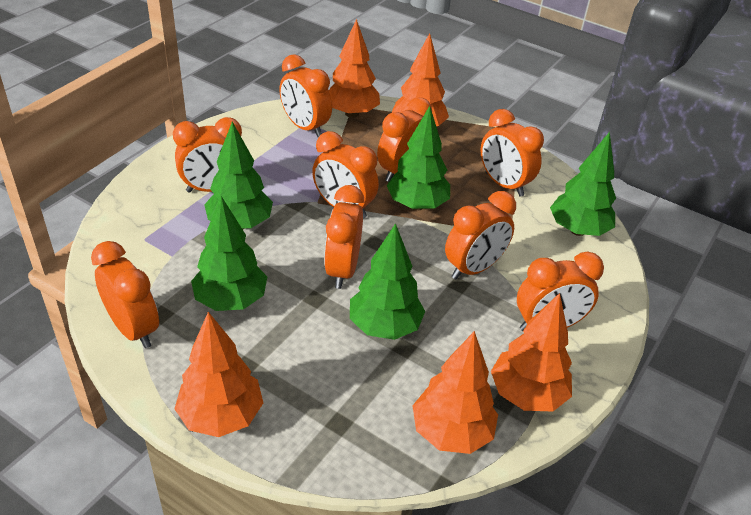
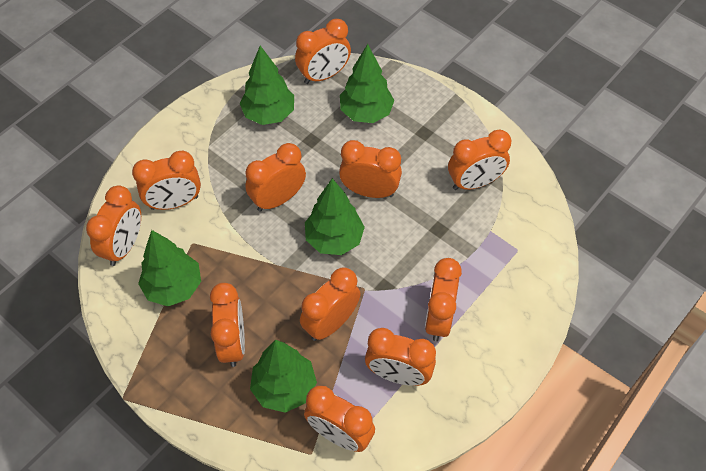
orange clock: [91,241,159,348] [173,117,242,193] [279,54,332,137] [312,131,379,218] [324,185,364,289] [377,97,432,182] [445,191,516,280] [480,109,544,196] [517,251,604,331] = 9 -> [86,185,141,266] [132,151,201,210] [210,283,245,367] [245,143,306,212] [295,19,351,84] [300,267,361,341] [304,386,375,452] [339,140,402,198] [365,328,436,386] [425,258,462,341] [448,130,511,190] = 11
orange tree: [175,312,263,437] [329,19,380,118] [392,33,449,126] [412,331,498,454] [491,293,572,411] = 5 -> none = 0

